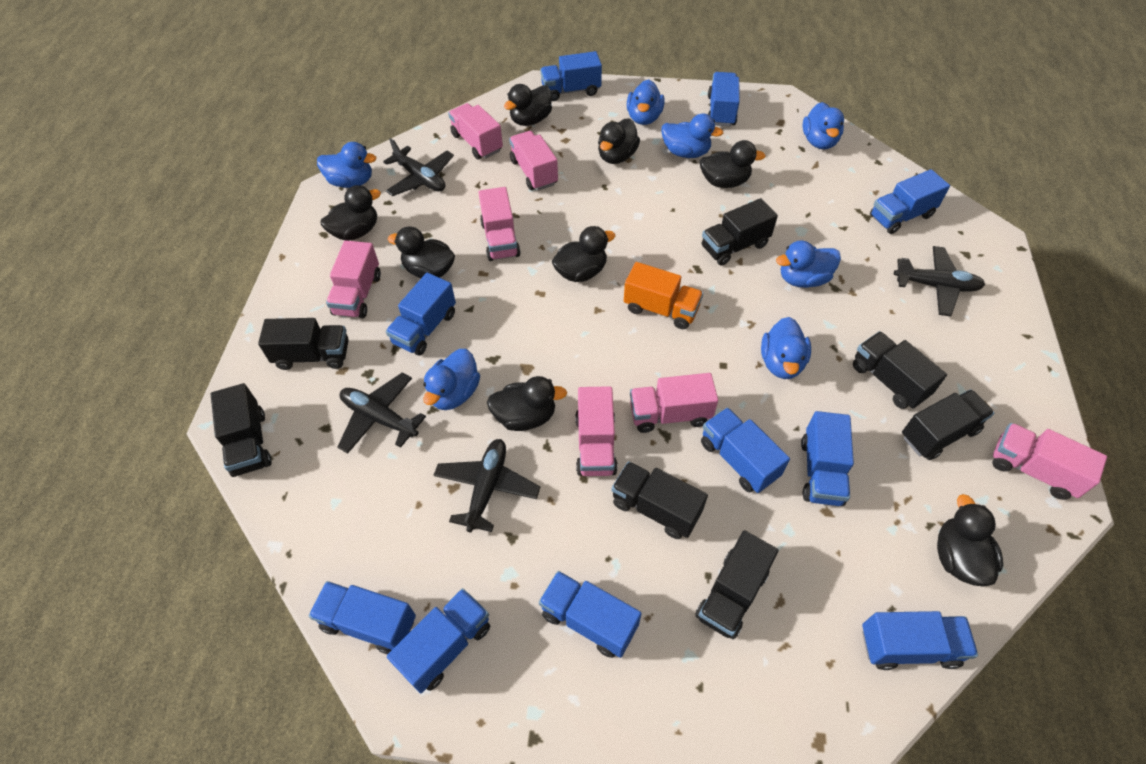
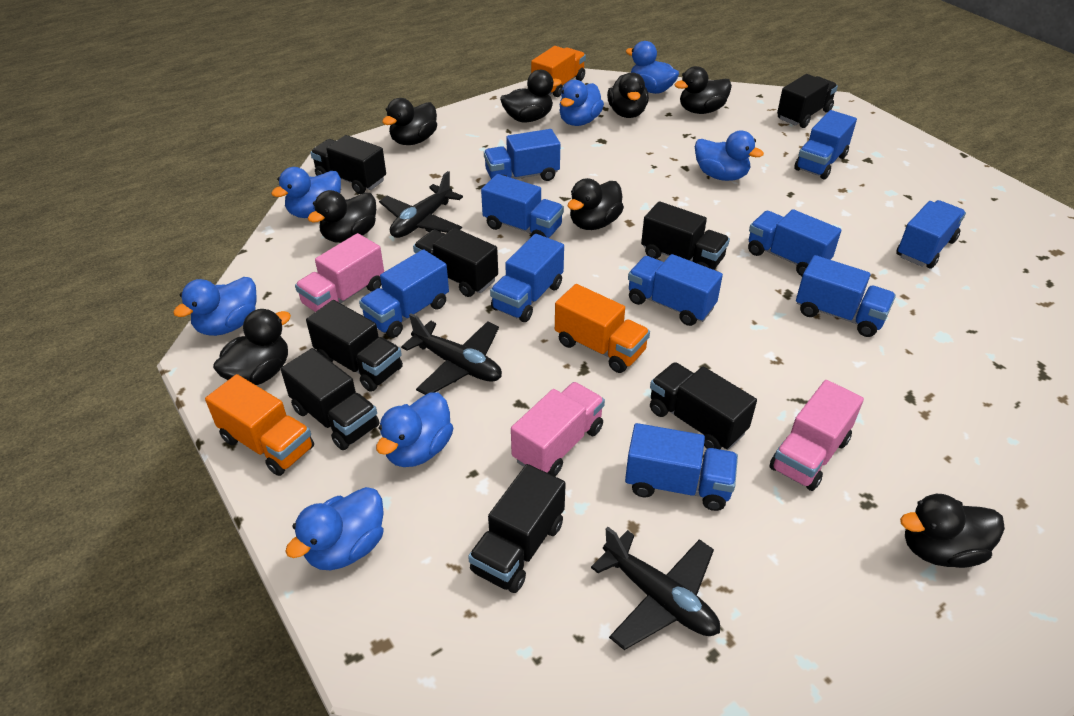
black plane: [337,372,426,454] [383,138,454,196] [433,439,540,533] [894,246,985,316] = 4 -> [379,171,463,238] [401,313,502,395] [591,527,720,650] = 3
black truck: [211,383,272,477] [258,318,349,370] [612,461,708,539] [695,530,779,639] [702,198,778,265] [853,331,947,409] [902,389,994,460] = 7 -> [281,348,379,450] [306,300,403,392] [310,135,386,194] [413,228,498,297] [468,464,566,593] [641,201,730,270] [650,362,757,450] [777,74,838,128] = 8
orange truck: [624,262,703,329] = 1 -> [205,374,314,476] [531,46,586,97] [555,284,650,373] = 3
pink truck: [326,240,381,318] [448,103,503,159] [478,187,521,261] [509,131,558,191] [575,386,618,476] [630,373,718,433] [992,423,1107,500] = 7 -> [295,233,384,312] [511,382,605,476] [769,380,864,491] = 3

